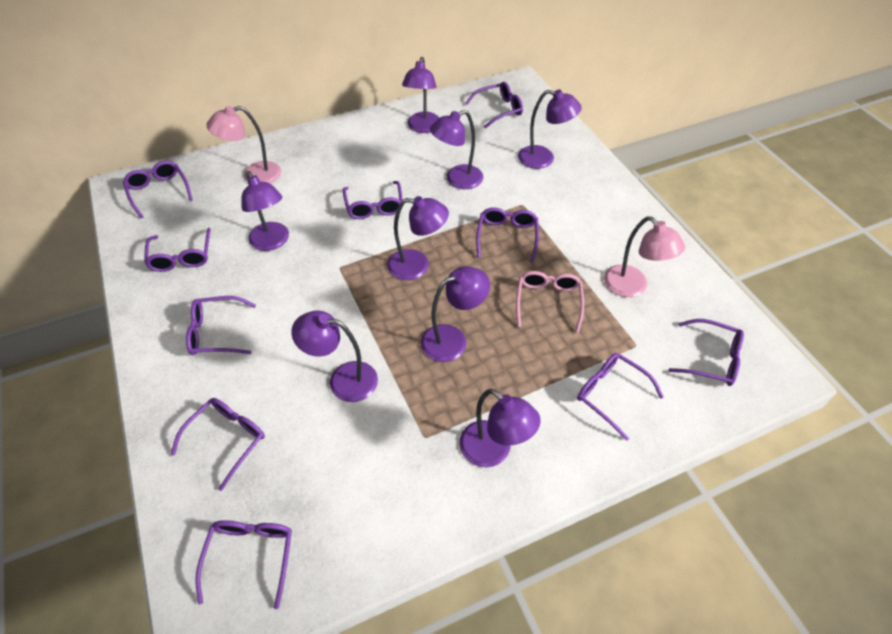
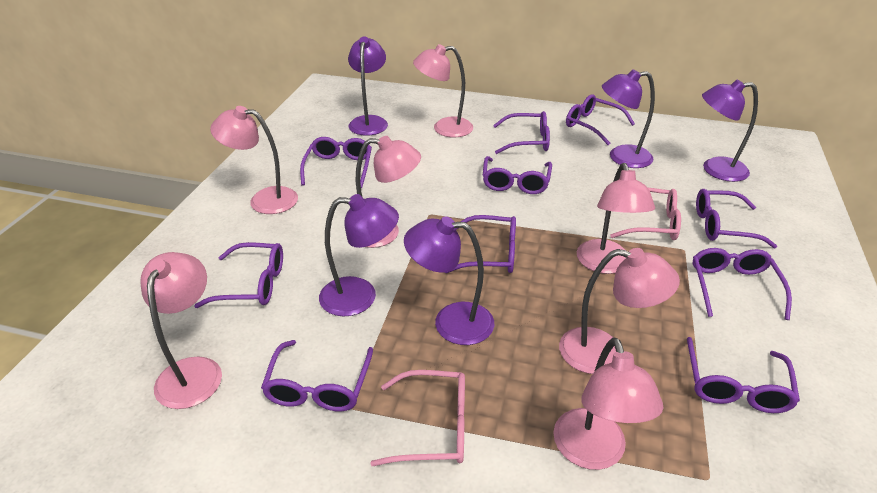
pink glasses: [516,271,584,332] = 1 -> [370,370,465,466] [610,188,681,240] = 2
pink lamp: [207,106,281,183] [604,216,685,297] = 2 -> [140,252,222,409] [210,106,298,214] [355,136,421,248] [413,44,473,137] [553,337,663,470] [559,248,680,374] [577,163,655,274] = 7
purple lamp: [241,171,289,251] [291,310,378,402] [387,196,449,280] [402,57,439,133] [421,266,490,362] [430,110,483,189] [459,389,541,467] [518,89,582,169] = 8 -> [319,194,399,317] [348,36,388,136] [404,216,495,345] [602,69,655,168] [702,80,758,182] = 5

